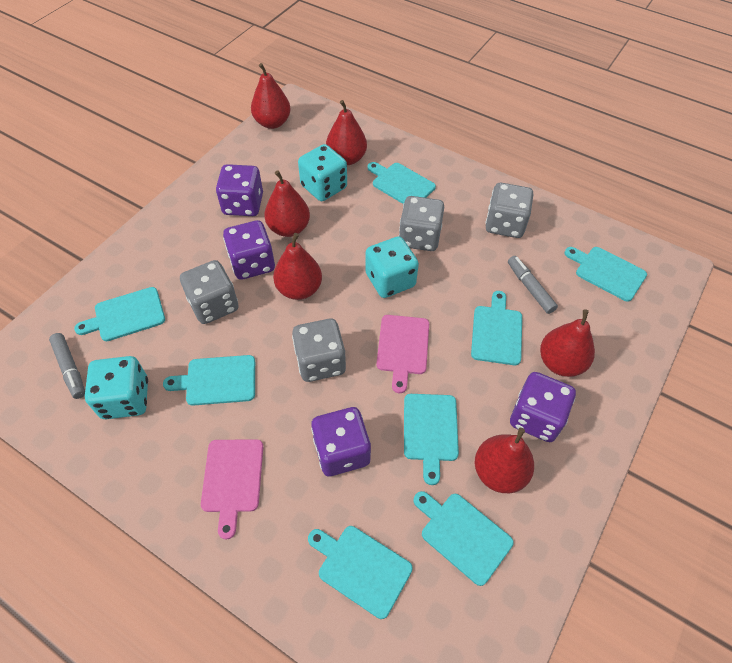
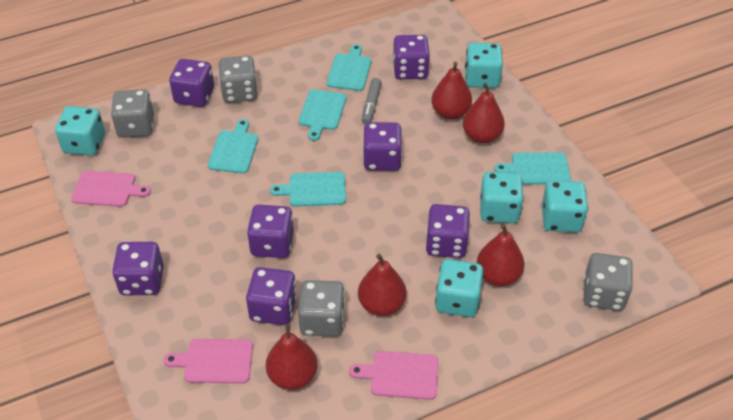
grey marker: [49,333,85,399] [508,256,558,314] = 2 -> [362,78,382,124] = 1
pink cutting board: [201,439,263,540] [376,315,429,393] = 2 -> [71,171,151,207] [164,339,253,384] [349,351,438,400] = 3
purple dice: [216,164,263,216] [223,220,275,280] [311,407,371,476] [510,372,576,442] = 4 -> [112,242,164,295] [169,59,214,107] [246,267,297,325] [247,204,294,258] [363,122,402,171] [393,35,430,79] [426,204,470,258] = 7
red pear: [251,63,291,129] [264,170,310,237] [273,233,322,300] [326,100,367,165] [475,428,534,493] [540,309,595,377] = 6 -> [266,324,318,390] [358,254,406,316] [431,62,472,120] [463,83,505,144] [477,224,525,286] = 5
turquoise cutting board: [74,287,165,341] [163,355,255,406] [308,526,413,619] [367,162,436,204] [404,394,459,485] [413,491,514,586] [471,291,522,365] [564,247,647,302] = 8 -> [208,119,258,174] [270,172,346,207] [299,89,346,141] [327,44,372,91] [494,152,571,185] = 5
turquoise dice: [85,356,148,419] [298,144,347,201] [365,236,419,298] = 3 -> [55,106,105,156] [435,259,484,317] [465,43,503,88] [480,171,524,223] [542,180,588,232] = 5

